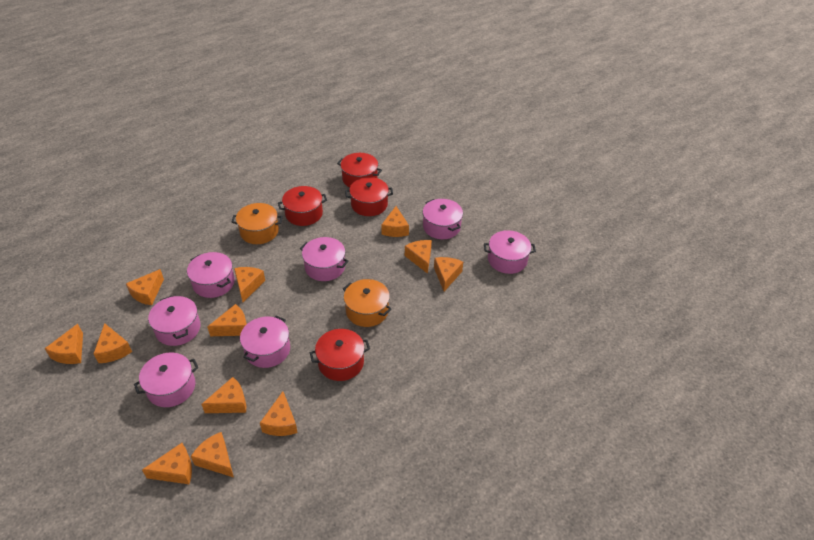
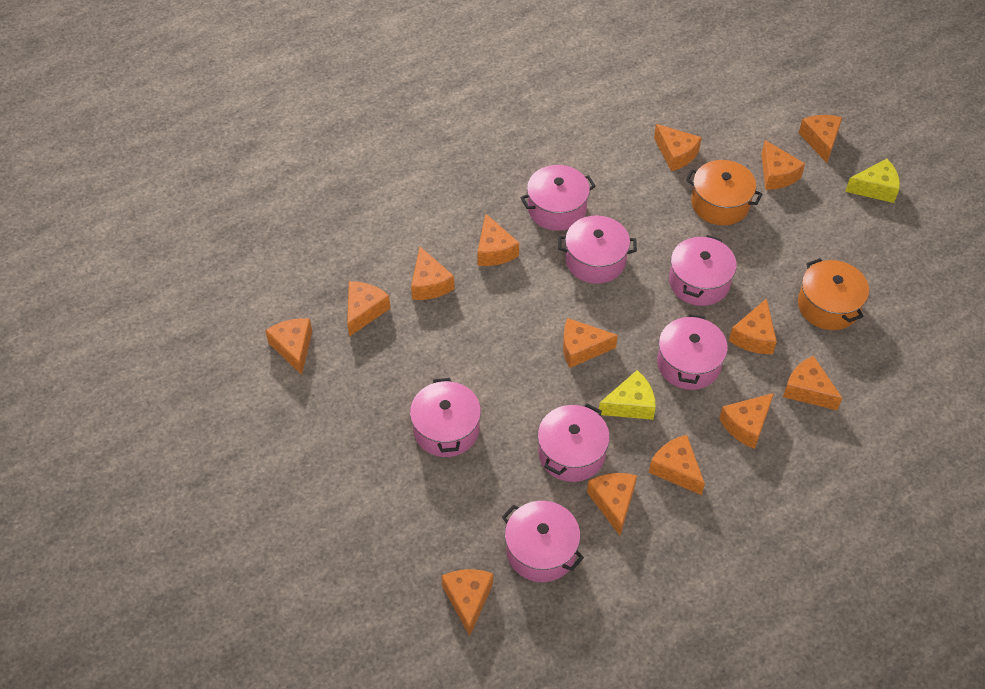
orange cheese: [44,324,83,364] [93,323,132,363] [126,269,164,305] [142,443,192,484] [191,432,234,477] [201,377,246,413] [207,304,247,336] [234,267,265,302] [260,391,298,436] [381,206,409,237] [405,240,432,274] [434,257,463,291] = 12 -> [265,318,312,375] [347,281,390,337] [411,247,454,300] [441,569,493,636] [477,214,519,266] [563,318,618,368] [587,473,637,535] [649,435,705,495] [654,124,702,171] [719,393,774,449] [729,298,777,354] [761,140,805,190] [783,356,842,410] [799,115,842,163] = 14
red pot: [278,186,327,226] [310,329,370,381] [337,153,382,188] [345,177,393,216] = 4 -> none = 0
yellow cheese: none = 0 -> [599,370,656,420] [845,159,900,203] = 2

